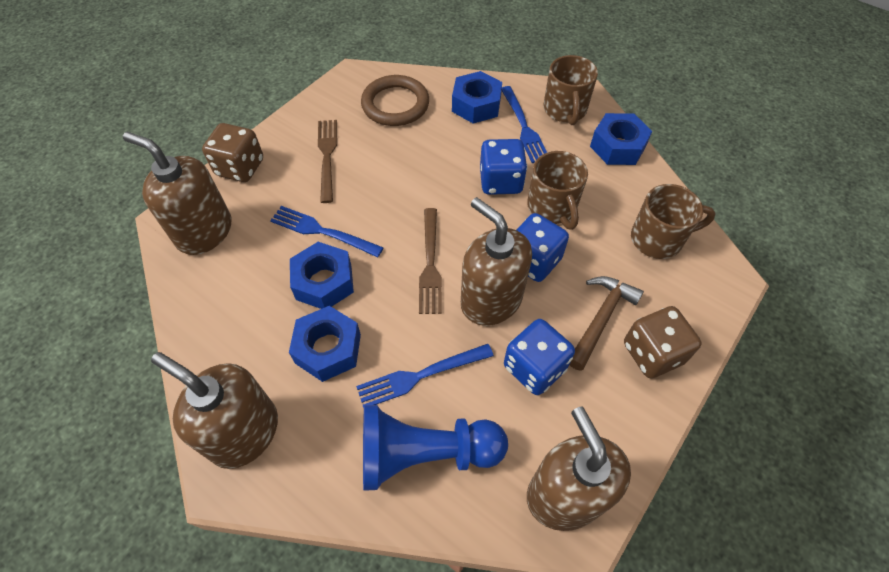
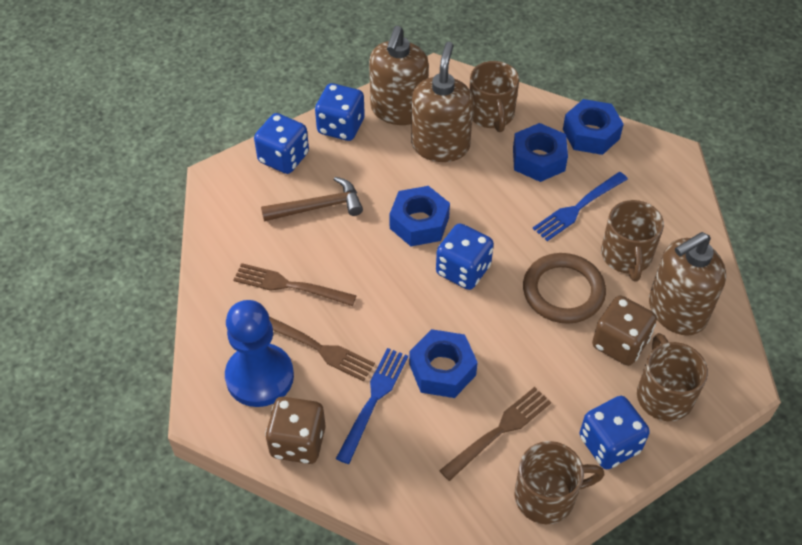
blue dice: [480,139,527,195] [504,319,575,395] [517,213,569,282] = 3 -> [254,113,309,174] [315,83,365,141] [436,223,494,290] [579,396,650,469] = 4
blue fork: [270,206,384,258] [356,344,494,408] [502,86,547,163] = 3 -> [336,348,408,464] [533,172,628,241] = 2
brown fork: [318,120,337,203] [419,208,442,314] = 2 -> [233,263,357,306] [269,316,375,382] [439,387,551,481] = 3
brown mug: [527,151,588,230] [543,55,598,125] [631,184,716,259] = 3 -> [469,61,520,132] [514,441,605,524] [601,200,664,281] [637,333,708,421] = 4
brown soap dispenser: [123,132,231,255] [151,352,278,469] [461,197,532,326] [527,406,631,531] = 4 -> [369,26,429,125] [411,42,474,162] [649,232,726,336] = 3

